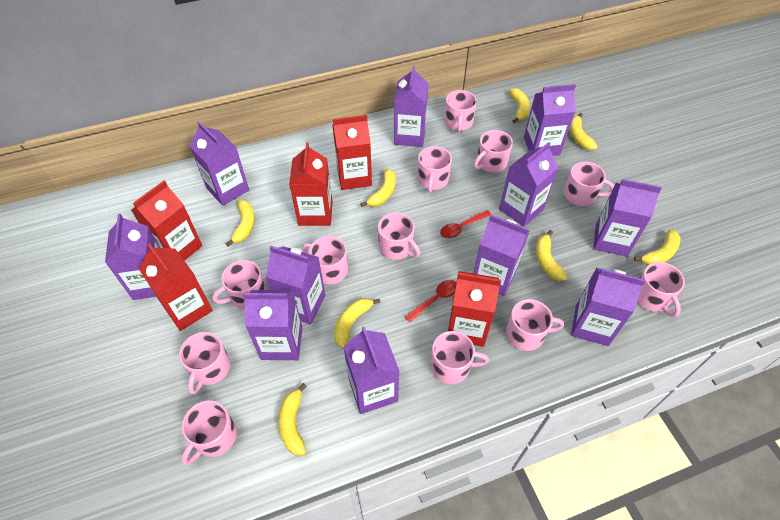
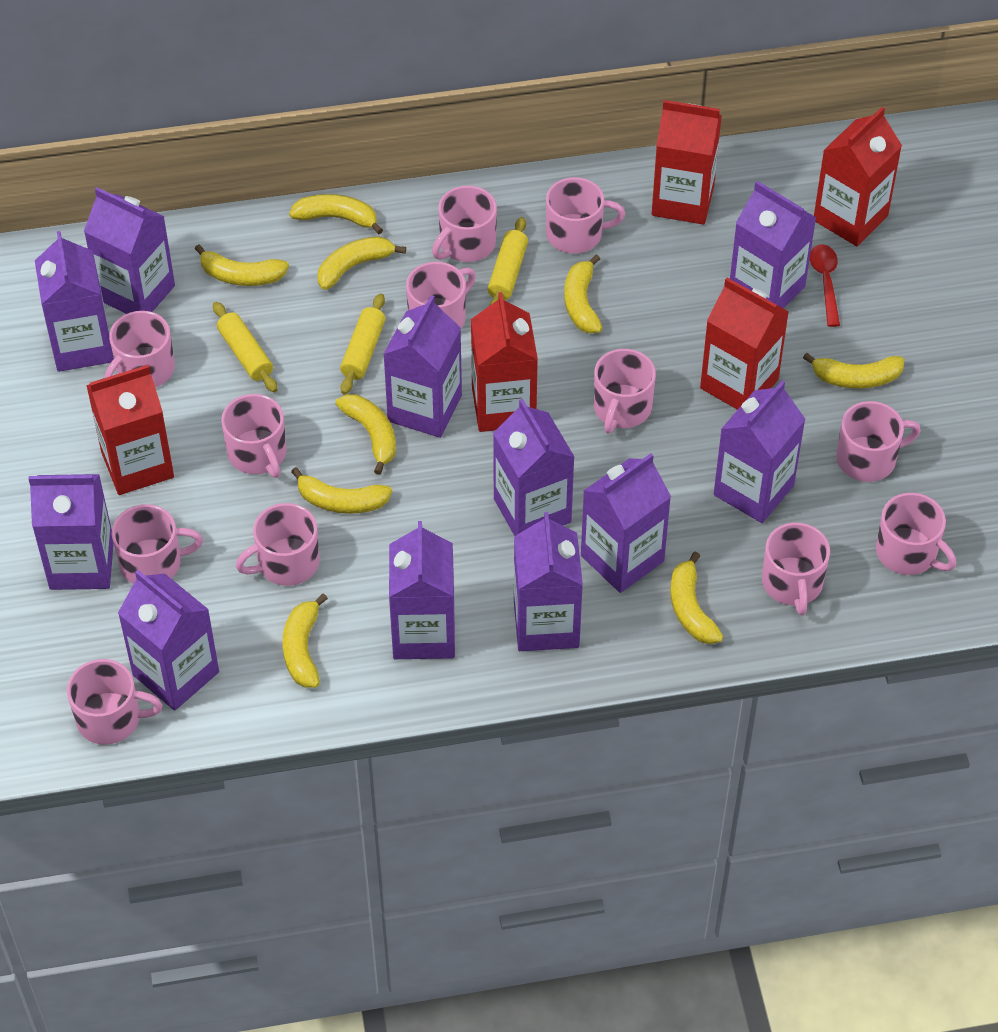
red spoon: [405,280,456,322] [440,210,491,238] = 2 -> [810,244,840,327] = 1
yellow banana: [226,200,255,246] [278,383,307,455] [334,298,381,349] [360,169,396,207] [509,88,530,123] [536,230,568,281] [569,113,598,150] [634,229,680,265] = 8 -> [195,244,289,286] [282,593,328,688] [289,194,383,234] [291,467,392,514] [318,236,406,290] [335,394,396,475] [564,254,602,333] [670,551,723,644] [803,353,904,389] = 9
yellow rolling pin: none = 0 -> [213,302,278,392] [340,293,385,395] [488,217,528,306] = 3

